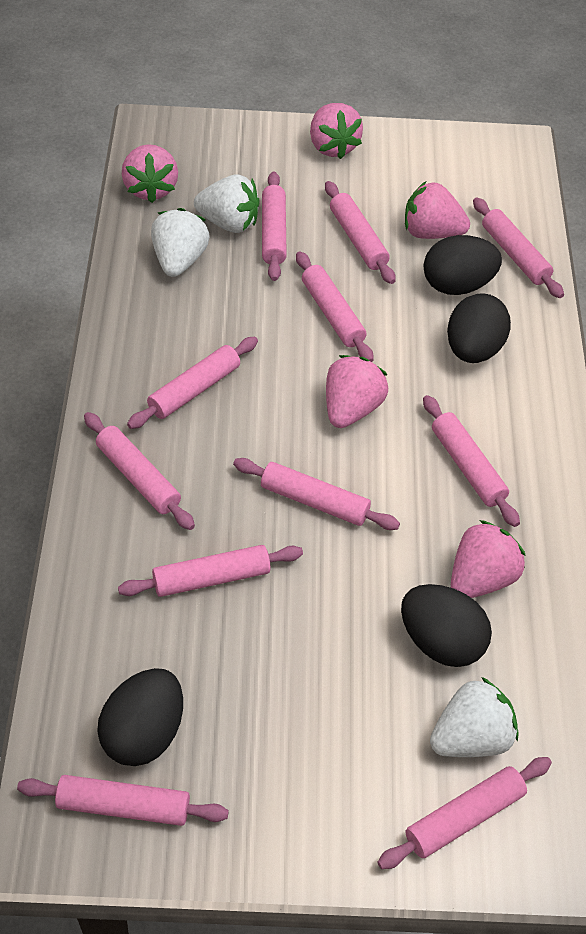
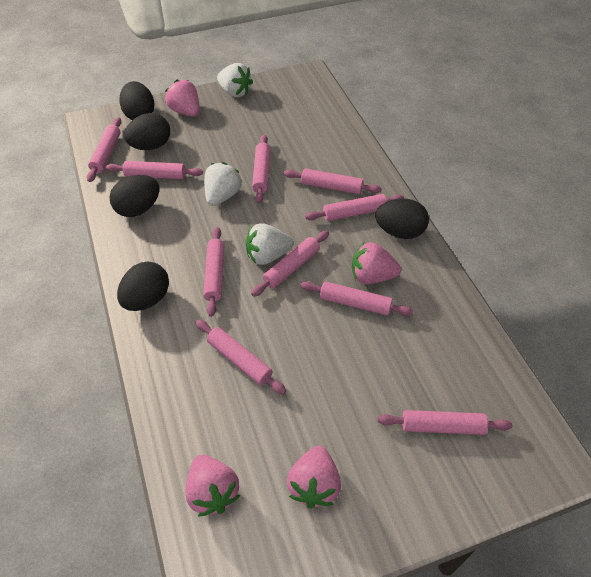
black egg: [97,668,183,766] [401,584,492,667] [424,235,502,295] [447,293,511,363] = 4 -> [110,175,159,217] [117,262,169,311] [119,81,155,120] [124,113,170,150] [375,198,429,239] = 5
pink rolling pin: [17,775,229,826] [84,412,195,530] [118,545,303,597] [127,337,258,429] [233,458,400,530] [262,172,287,281] [296,251,374,362] [325,181,395,284] [377,757,552,869] [423,395,520,527] [473,198,564,298] = 11 -> [87,117,121,182] [106,161,203,179] [195,319,286,395] [203,227,225,317] [251,230,329,297] [252,135,270,204] [284,168,382,194] [300,281,414,316] [305,194,404,221] [378,410,512,435] = 10
pink strawberry: [122,144,178,203] [310,103,363,159] [326,355,388,428] [405,181,470,239] [451,520,526,598] = 5 -> [165,80,200,117] [186,455,240,516] [287,446,341,508] [352,242,401,284] = 4

